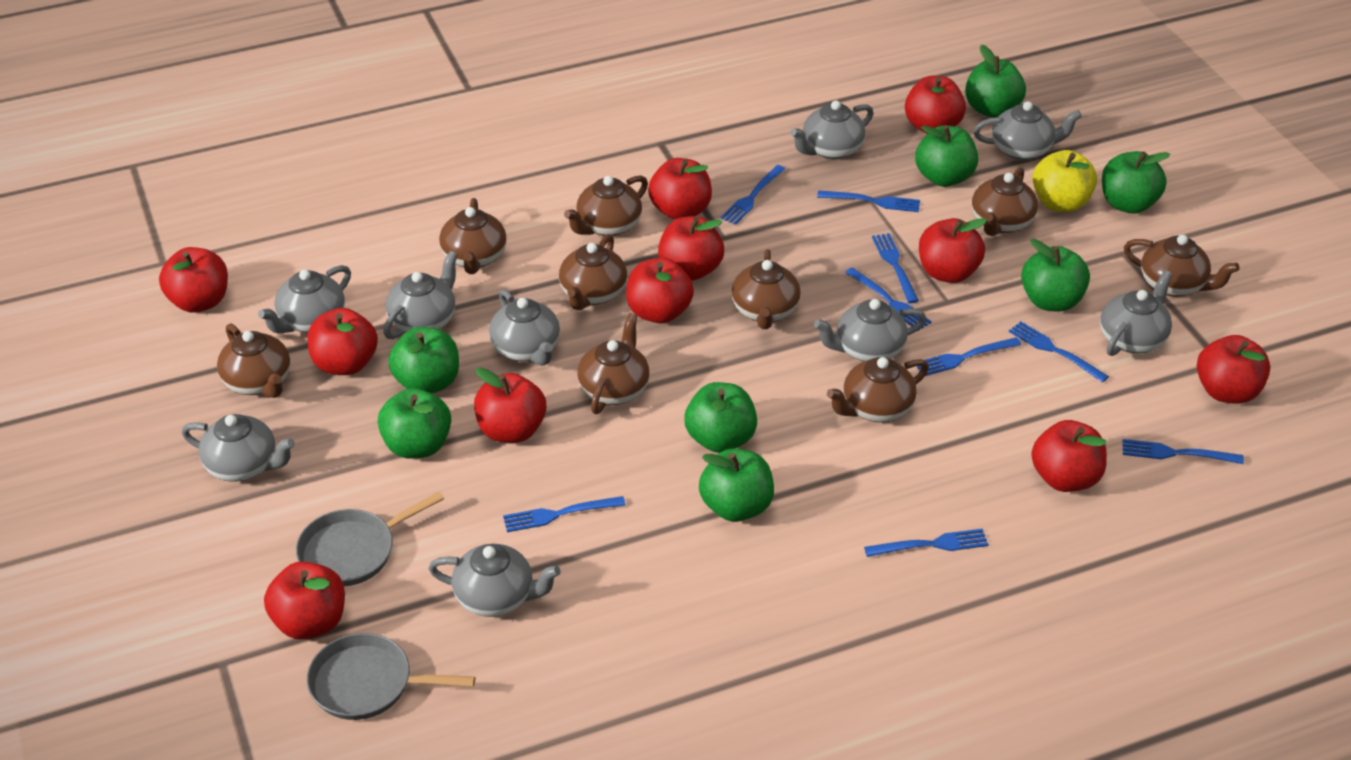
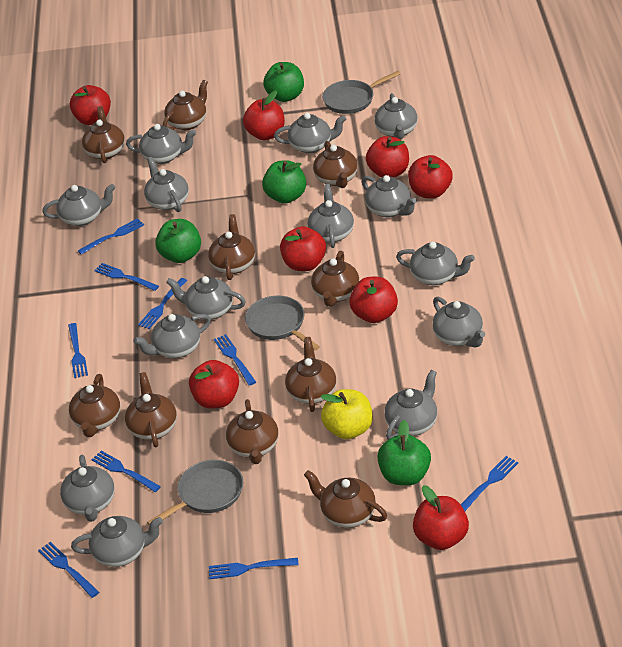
brown teapot: [217,323,290,398] [439,198,507,274] [559,234,627,310] [564,175,648,236] [577,313,650,414] [731,249,801,329] [827,357,929,422] [972,167,1038,236] [1124,234,1239,297] = 9 -> [69,374,120,437] [82,106,125,163] [125,372,177,448] [163,80,208,130] [208,214,255,280] [226,399,279,464] [285,337,337,412] [304,470,387,528] [311,251,359,307] [313,141,358,188] = 10
green apple: [378,388,451,459] [388,327,459,393] [684,382,757,453] [699,448,774,522] [915,125,978,187] [965,45,1026,118] [1021,239,1090,312] [1102,151,1171,213] = 8 -> [155,219,201,263] [262,160,306,203] [263,62,304,102] [377,420,431,486] = 4
grey pan: [296,492,444,586] [307,633,475,720] = 2 -> [147,460,243,525] [245,296,320,350] [322,71,400,114] = 3
grey teapot: [182,414,295,482] [258,265,351,333] [383,251,458,339] [428,544,561,617] [489,289,560,366] [790,100,874,160] [814,299,926,361] [973,101,1082,160] [1100,270,1173,356] = 9 -> [42,184,115,226] [60,455,115,522] [71,516,163,567] [126,124,196,164] [133,314,211,358] [144,157,189,212] [166,276,246,320] [274,113,346,153] [308,184,354,248] [361,175,417,218] [374,93,418,140] [384,370,437,440] [396,242,475,285] [432,297,485,347] = 14
red apple: [159,247,228,313] [264,561,345,640] [307,308,378,375] [474,367,546,443] [626,258,694,324] [648,158,712,220] [658,216,724,281] [905,76,966,134] [919,218,987,283] [1031,420,1107,492] [1197,335,1270,404] = 11 -> [70,85,111,125] [189,360,239,409] [243,90,285,140] [280,226,326,271] [349,277,398,323] [366,136,409,177] [408,155,453,199] [413,485,469,550] = 8

